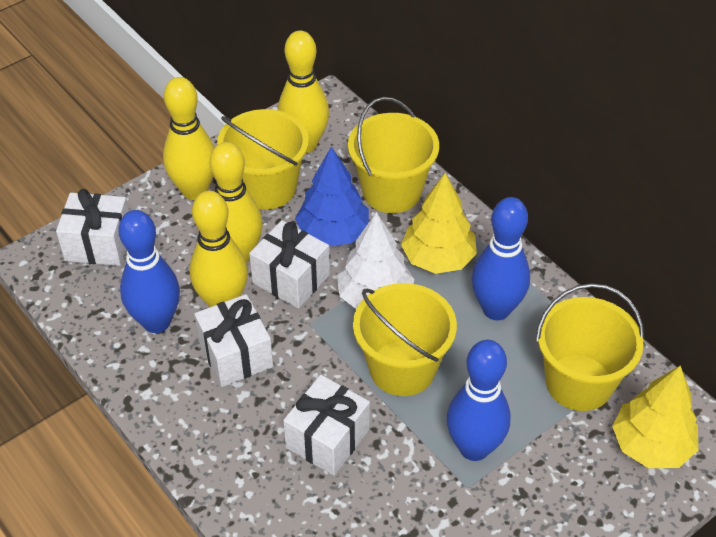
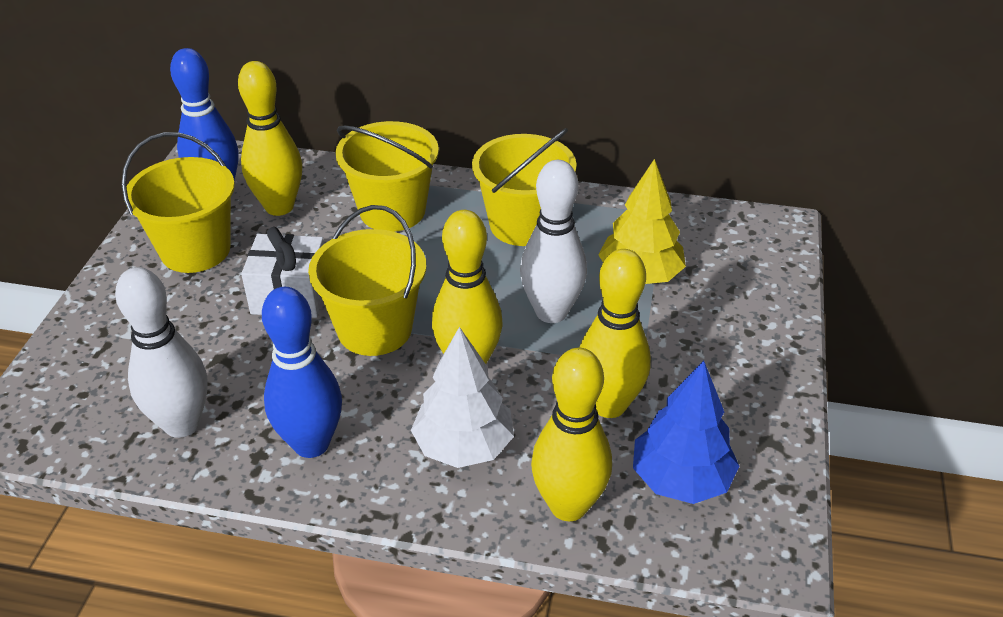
blue bowling pin: [118,210,180,333] [446,340,510,461] [472,197,530,320] = 3 -> [170,48,238,180] [262,287,342,458] = 2
white bowling pin: none = 0 -> [115,267,208,438] [520,160,587,323] = 2
white gift: [56,189,129,266] [194,294,273,387] [249,220,330,309] [283,375,370,476] = 4 -> [241,227,324,318] = 1
yellow tree: [401,173,477,274] [612,365,698,468] = 2 -> [599,159,686,284] = 1

